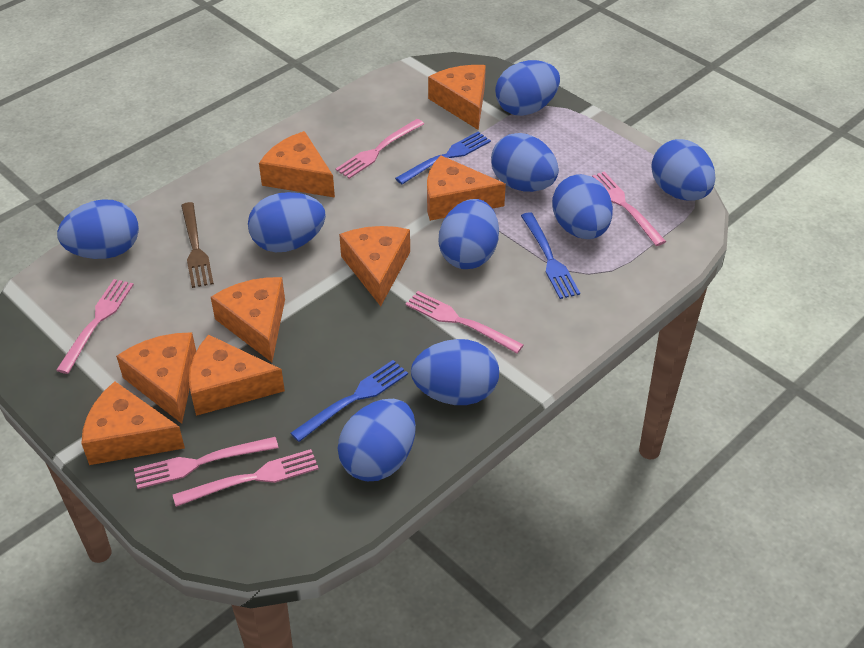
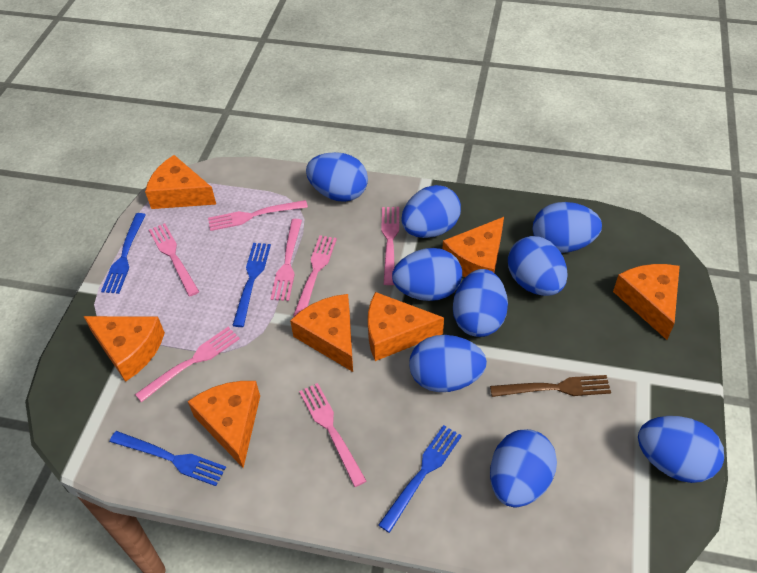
blue fork: [290,360,408,442] [395,131,491,184] [521,212,580,299] = 3 -> [101,213,146,294] [110,431,226,486] [232,243,271,327] [378,425,462,533] = 4
orange cheese: [81,381,185,465] [116,332,196,424] [189,334,285,416] [211,277,285,362] [259,131,335,198] [339,226,410,306] [427,155,506,221] [428,65,486,130] = 8 -> [83,316,165,382] [145,155,216,209] [188,381,260,468] [290,294,353,372] [368,292,444,361] [443,217,504,277] [613,264,680,340] = 7
pink fork: [56,279,134,374] [134,437,278,489] [173,449,319,507] [336,119,424,179] [406,291,524,353] [592,172,666,246] = 6 -> [135,327,240,402] [149,223,199,296] [208,200,308,231] [270,219,302,301] [293,235,337,316] [299,383,366,487] [381,207,399,285] = 7

